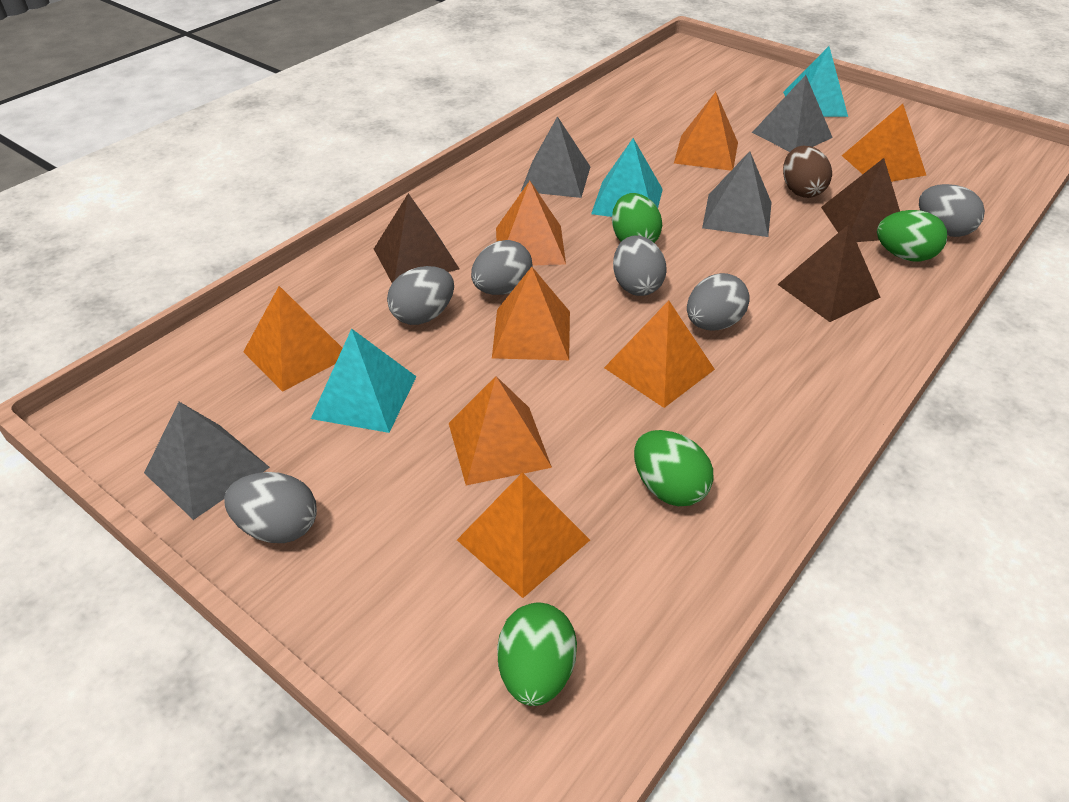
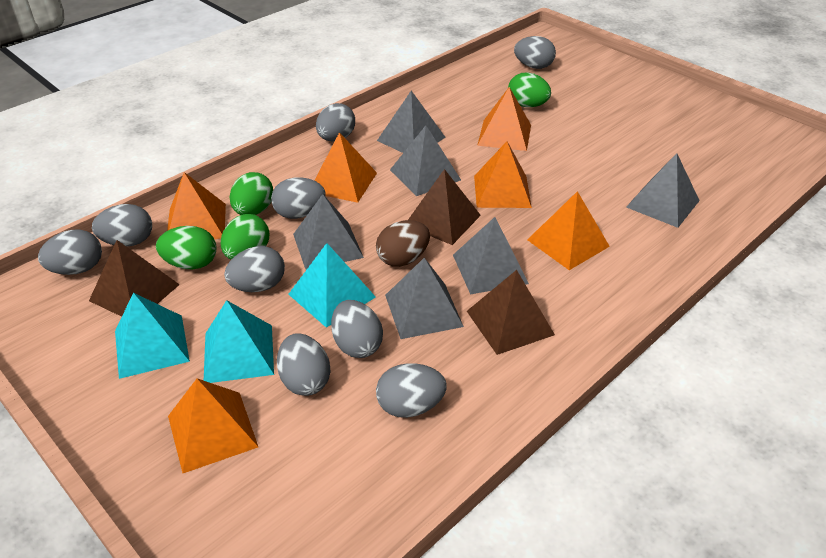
grey egg: [224,472,317,543] [387,266,454,325] [471,240,533,295] [613,235,667,296] [687,273,749,330] [919,184,985,237] = 6 -> [38,230,102,275] [92,204,152,246] [224,246,285,292] [271,177,326,219] [277,333,331,396] [316,103,355,141] [331,300,383,358] [376,363,447,418] [514,36,556,69] = 9
grey pyramid: [144,402,270,520] [521,116,590,198] [702,151,772,237] [752,75,833,152] = 4 -> [293,194,364,270] [377,91,445,153] [385,258,464,339] [390,125,461,196] [453,217,529,294] [626,153,700,228] = 6
orange pyramid: [243,286,342,392] [449,376,552,485] [457,472,590,598] [492,267,570,360] [496,181,566,266] [604,301,715,408] [674,92,738,171] [842,104,926,182] = 8 -> [167,172,226,239] [168,378,258,473] [314,132,377,203] [474,141,532,208] [477,87,531,151] [527,191,610,270] = 6

